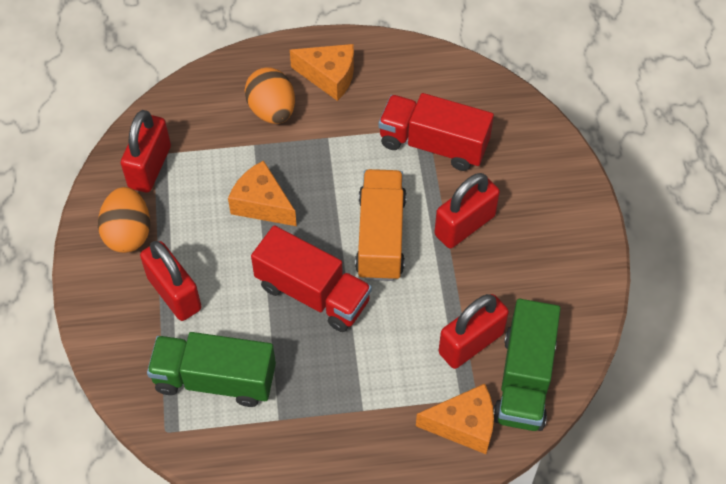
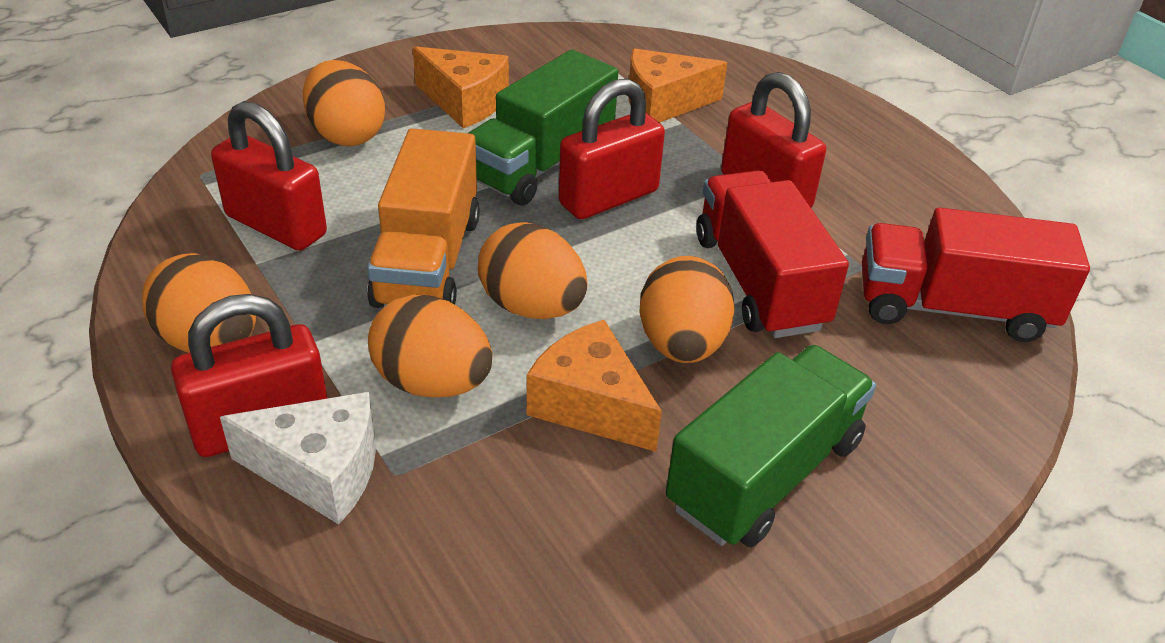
orange egg: [98,187,150,253] [245,67,295,124] = 2 -> [142,253,256,353] [303,60,385,146] [368,294,492,397] [478,222,588,319] [639,256,735,363] = 5
white cheese: none = 0 -> [220,392,376,524] = 1

